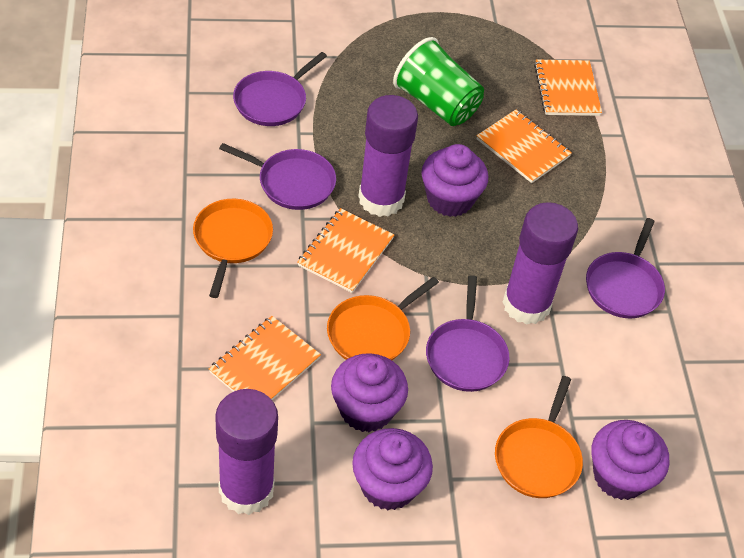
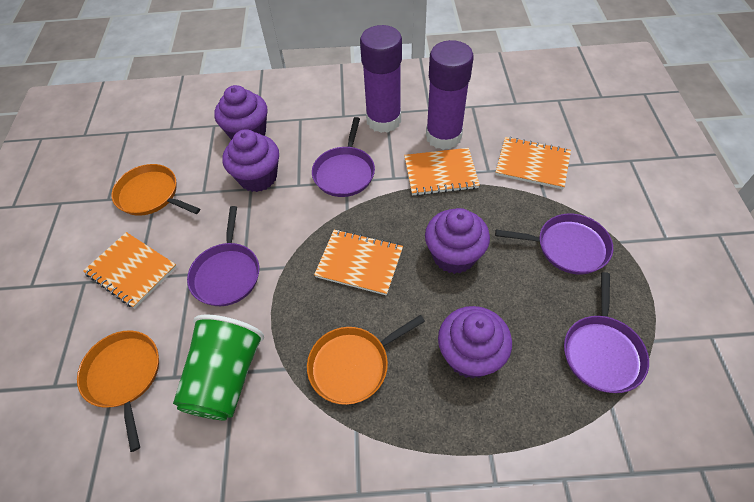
purple glue stick: [215,389,278,515] [358,95,418,217] [502,202,578,325] = 3 -> [360,25,402,133] [426,40,474,150] = 2

